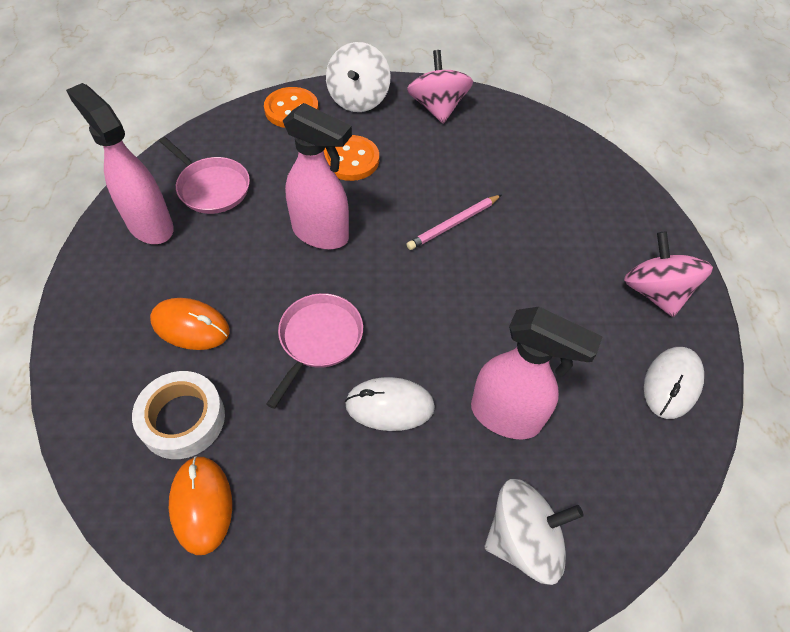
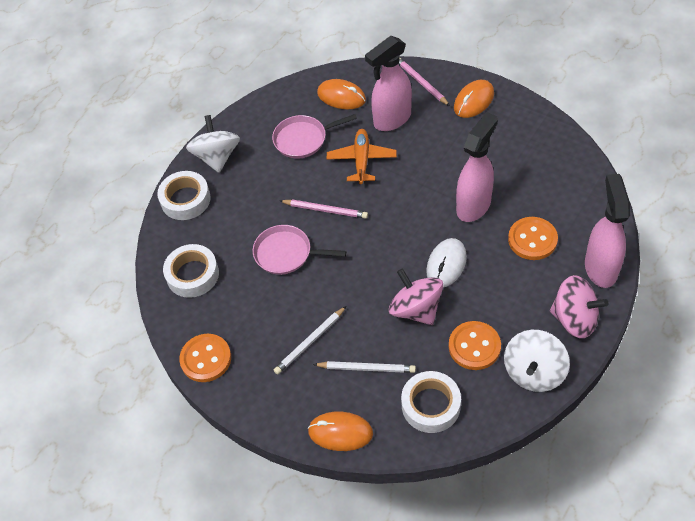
orange button: [264,87,319,128] [324,135,379,181] = 2 -> [179,334,231,382] [449,321,501,370] [508,217,558,260] = 3
orange mouse: [150,298,230,350] [169,456,232,555] = 2 -> [308,411,373,451] [317,79,366,109] [454,80,494,118] = 3
orange plane: none = 0 -> [327,129,397,184] = 1
pink pencil: [406,195,501,250] = 1 -> [280,199,368,219] [398,57,450,106] = 2
white mouse: [345,377,435,431] [644,347,704,419] = 2 -> [426,238,467,287] = 1
white pencil: none = 0 -> [274,306,346,375] [313,361,416,373] = 2
white tape: [132,371,225,459] = 1 -> [157,171,211,220] [163,244,219,298] [401,371,461,433] = 3

